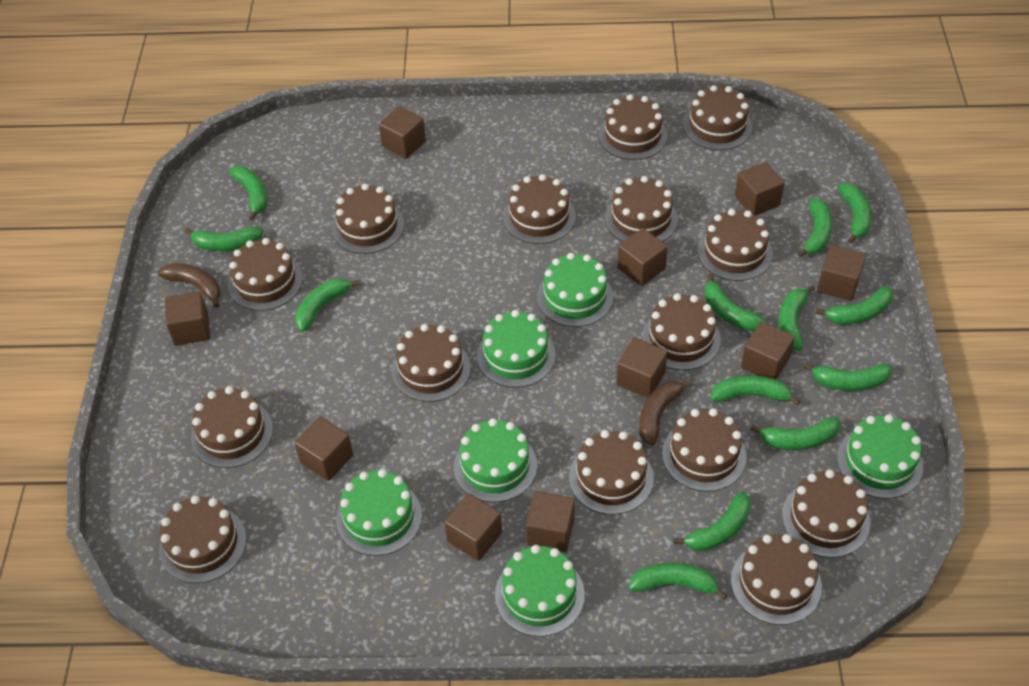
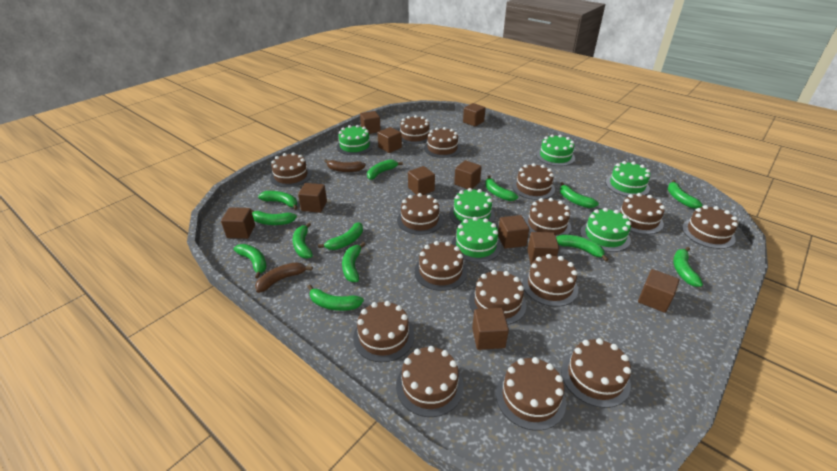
brown cube: [165,291,210,346] [295,417,353,481] [379,106,426,159] [444,493,502,561] [526,491,575,552] [616,337,667,398] [617,228,668,286] [735,162,785,215] [741,321,795,379] [817,245,866,301] = 10 -> [221,207,255,239] [298,183,327,213] [360,111,381,134] [378,127,402,153] [408,166,435,195] [454,160,482,189] [463,103,485,127] [472,308,509,350] [498,215,529,249] [527,232,559,264] [638,269,680,313] = 11

